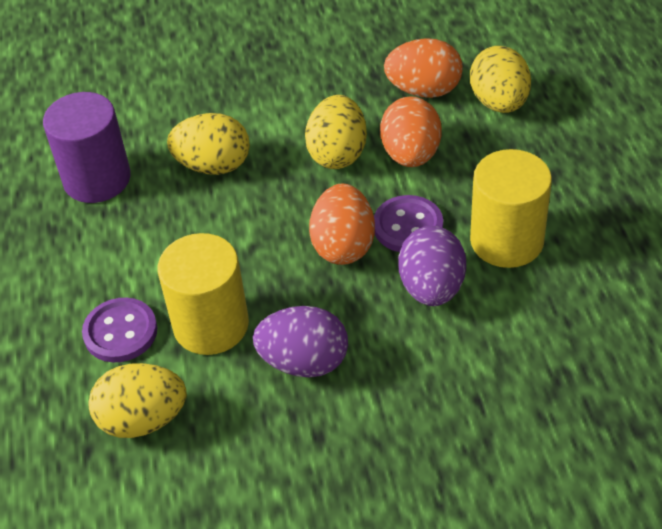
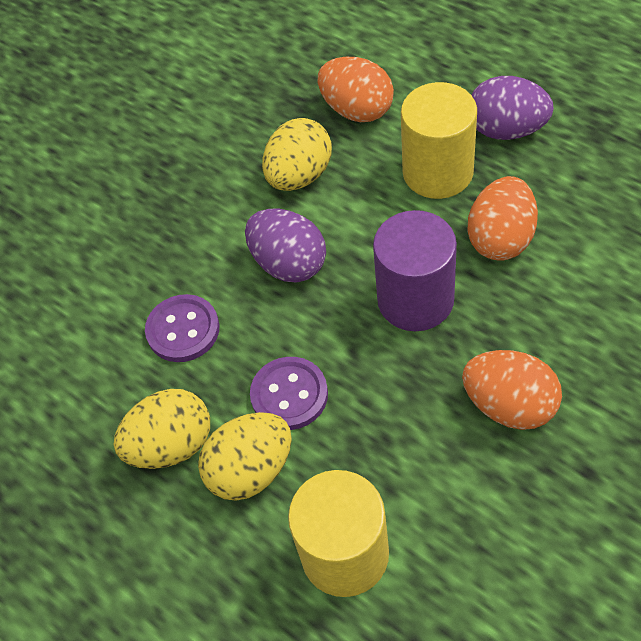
yellow egg: [88,363,187,438] [167,113,250,175] [305,95,367,169] [470,46,531,113] = 4 -> [114,389,210,469] [198,412,292,501] [262,118,332,191] = 3

